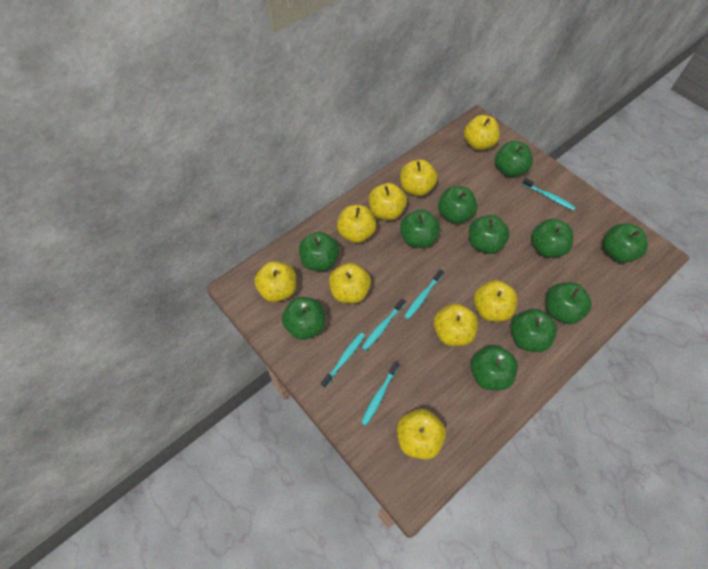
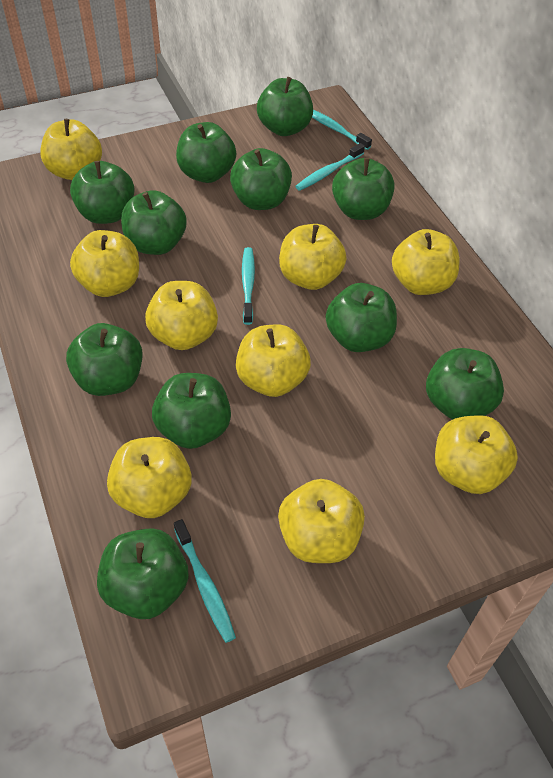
turquoise toothbrush: [321,332,365,388] [361,361,399,426] [362,298,405,351] [404,269,443,319] [522,178,576,211] = 5 -> [174,519,236,643] [242,247,255,325] [295,143,365,191] [312,110,372,150] = 4

